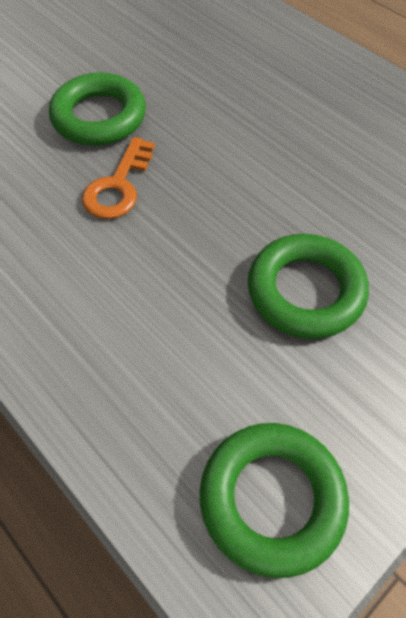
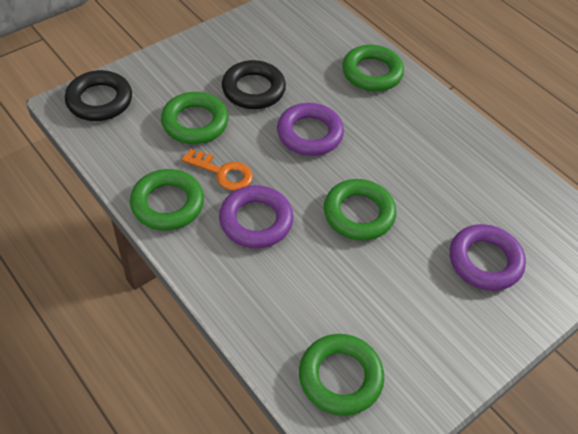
black ring: none = 0 -> [65,70,132,121] [222,60,286,109] = 2
green ring: [49,73,146,146] [200,423,349,578] [248,234,369,339] = 3 -> [130,169,204,230] [161,92,228,144] [299,334,384,416] [324,179,396,241] [342,45,404,91] = 5
purple ring: none = 0 -> [219,185,293,248] [277,103,344,156] [450,224,526,291] = 3

